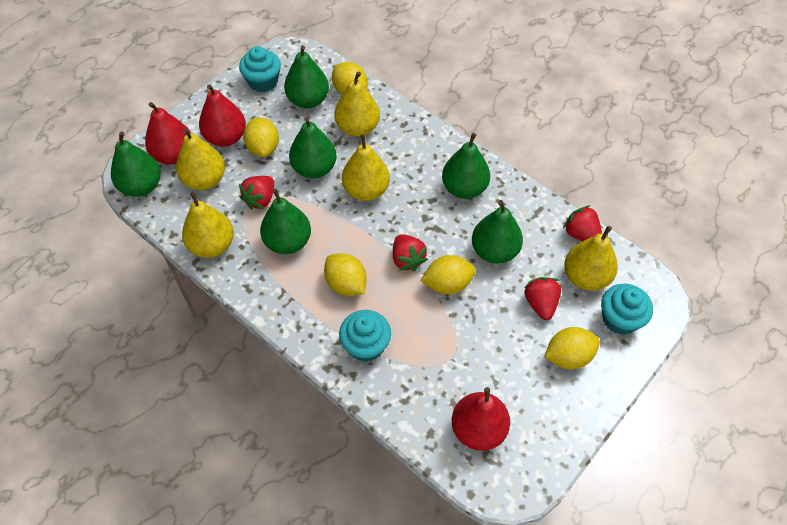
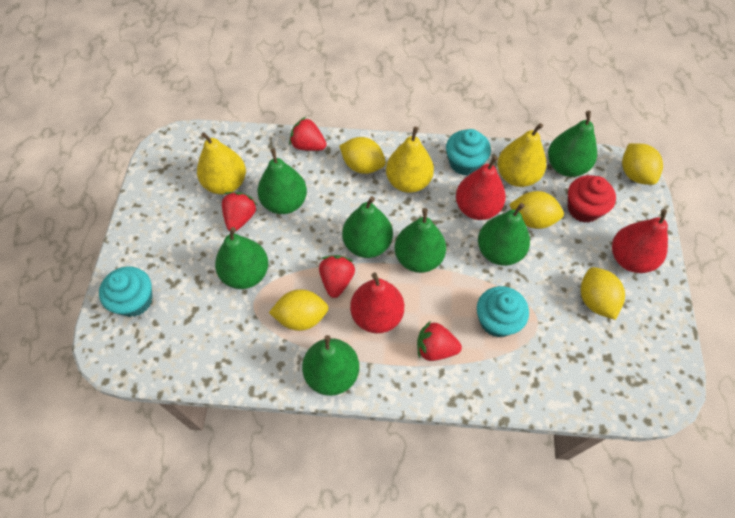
green pear: [111,132,161,197] [260,189,311,254] [284,45,329,108] [289,117,337,178] [442,133,490,199] [472,200,523,264] = 6 -> [215,227,268,289] [258,149,307,214] [302,335,359,396] [342,196,393,258] [395,208,446,273] [478,203,530,266] [548,111,597,177] = 7
red cupcake: none = 0 -> [568,175,616,223] = 1
yellow pear: [176,129,225,190] [182,192,234,258] [334,72,380,137] [342,134,390,201] [564,226,618,291] = 5 -> [197,133,246,194] [386,127,434,193] [498,123,546,187] = 3

